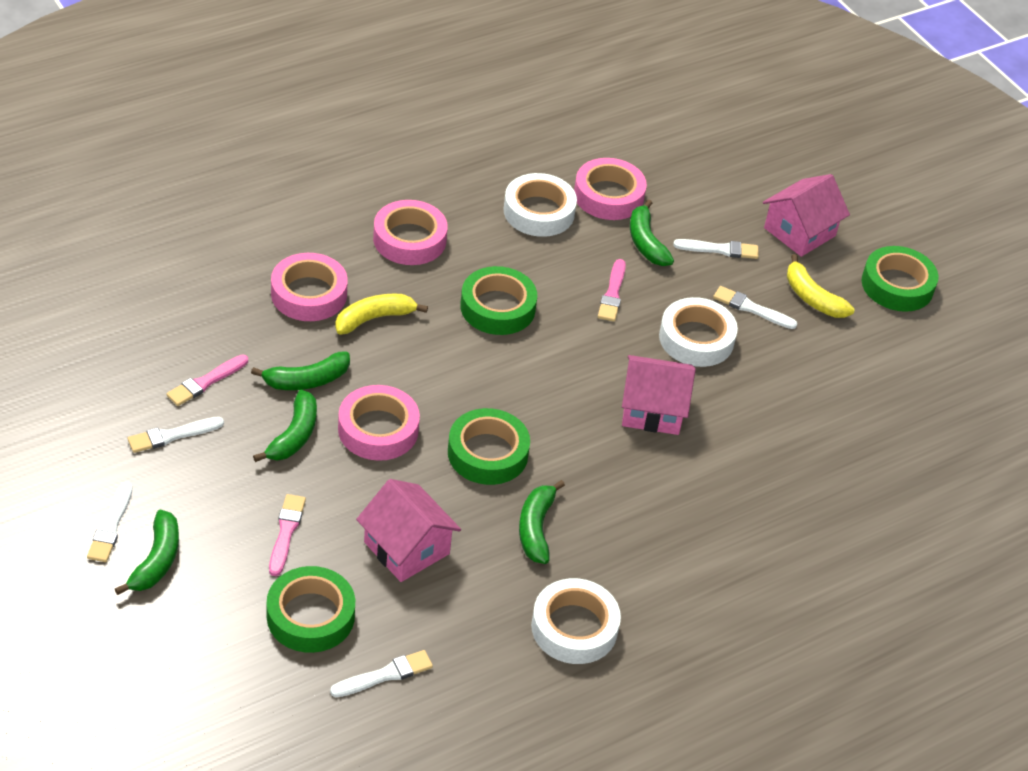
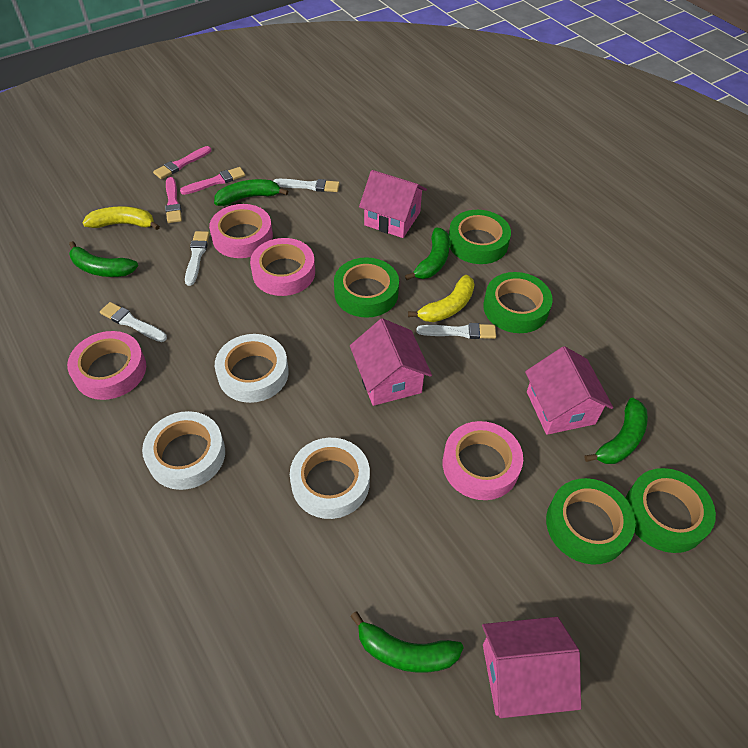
green tape: [267,566,355,653] [448,408,530,485] [460,266,537,335] [862,246,938,312] = 4 -> [334,257,399,318] [449,210,511,264] [483,272,553,333] [546,478,636,565] [626,468,716,553] = 5
pink house: [356,479,461,582] [622,355,696,435] [763,174,850,257] = 3 -> [350,318,432,406] [359,170,427,238] [482,617,581,718] [525,346,613,435] = 4
white brush: [87,482,132,562] [128,417,224,453] [330,650,433,697] [673,239,759,259] [713,286,797,329] = 5 -> [100,302,167,342] [185,231,210,286] [273,179,340,192] [416,323,496,339] = 4

